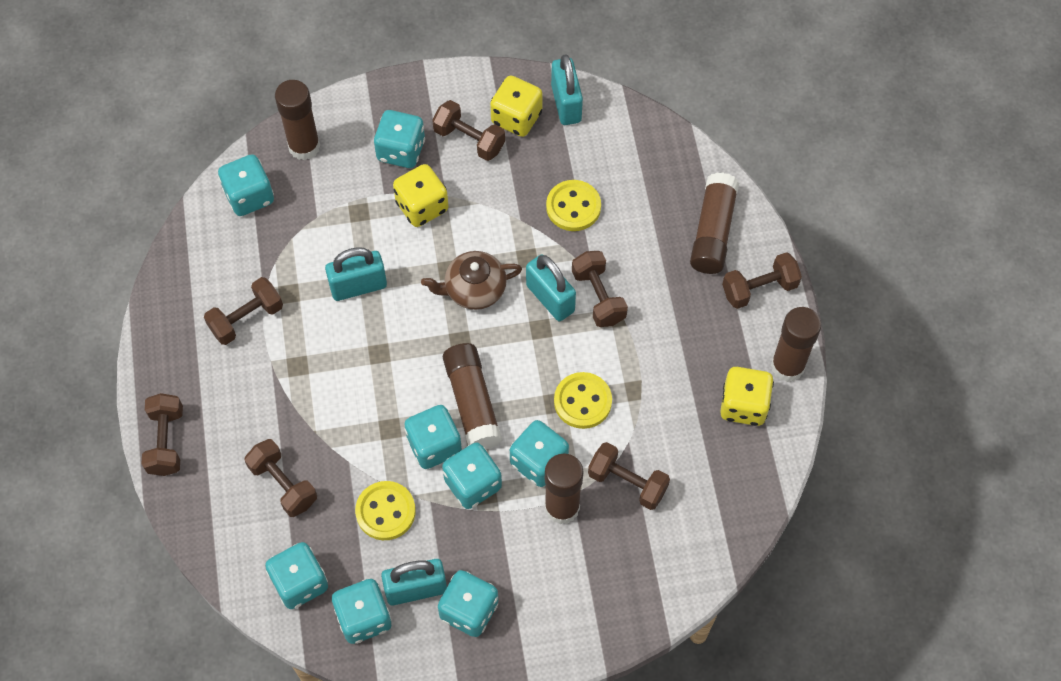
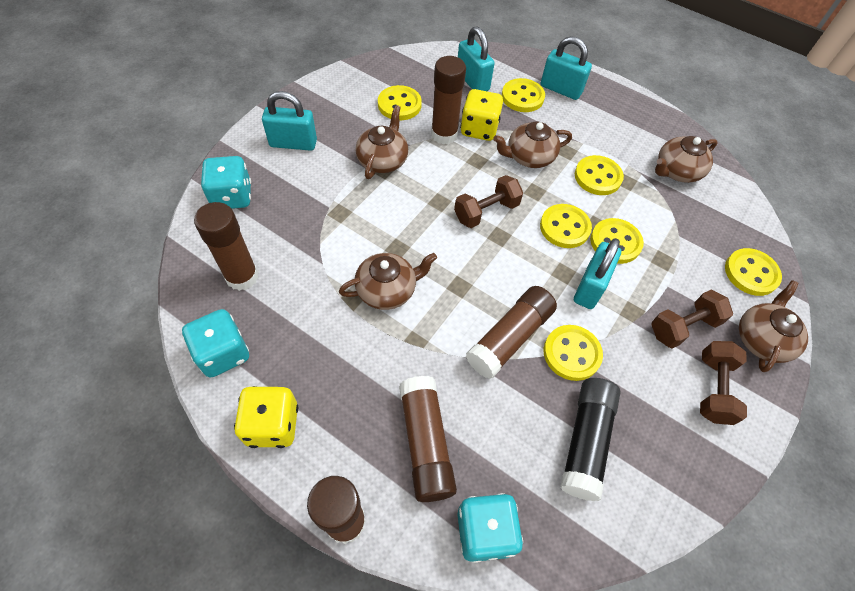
black glue stick: none = 0 -> [560,378,621,501] = 1
brown dumbbell: [142,393,183,476] [204,277,283,345] [244,439,317,517] [432,100,505,161] [572,251,628,327] [588,442,670,510] [722,252,802,309] = 7 -> [454,175,523,228] [651,289,733,349] [700,341,747,425] = 3
brown teapot: [421,251,522,310] = 1 -> [339,253,437,310] [356,105,408,179] [493,122,572,168] [655,136,717,183] [739,280,808,372] = 5
turquoise dice: [218,154,274,216] [265,542,328,609] [332,579,392,644] [374,110,425,168] [404,405,462,469] [438,570,498,637] [442,442,502,509] [510,420,569,487] = 8 -> [182,309,249,378] [201,156,251,209] [457,493,523,563] = 3
yellow button: [355,481,416,540] [546,180,601,231] [554,372,612,429] = 3 -> [378,85,422,120] [502,78,545,112] [540,204,592,248] [544,325,603,381] [575,155,624,195] [590,218,644,264] [725,248,782,296] = 7
yellow dice: [393,164,449,227] [490,76,543,137] [720,367,774,426] = 3 -> [234,386,298,448] [460,89,503,141] = 2

